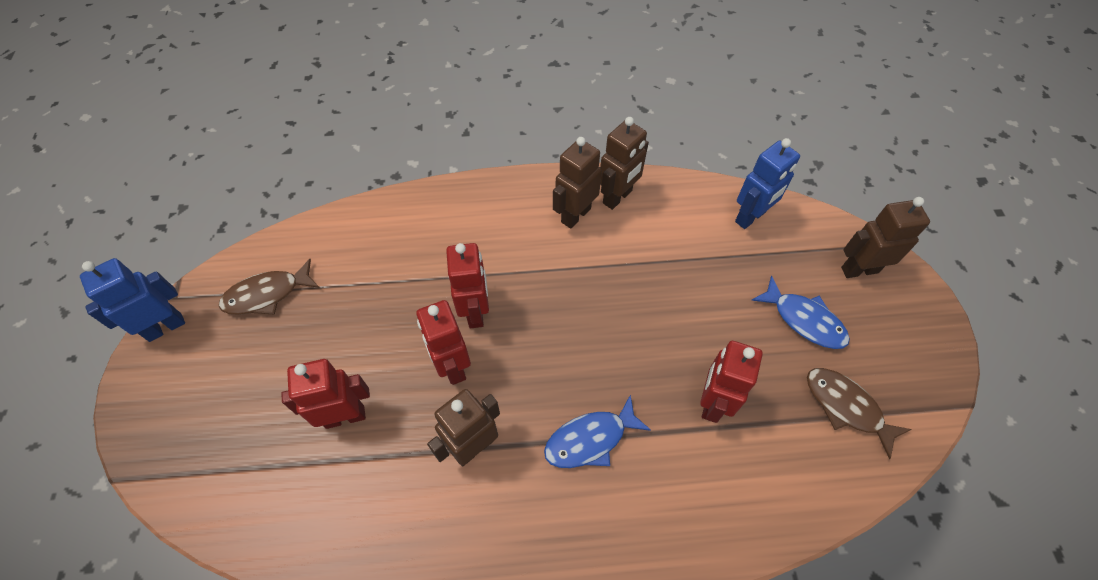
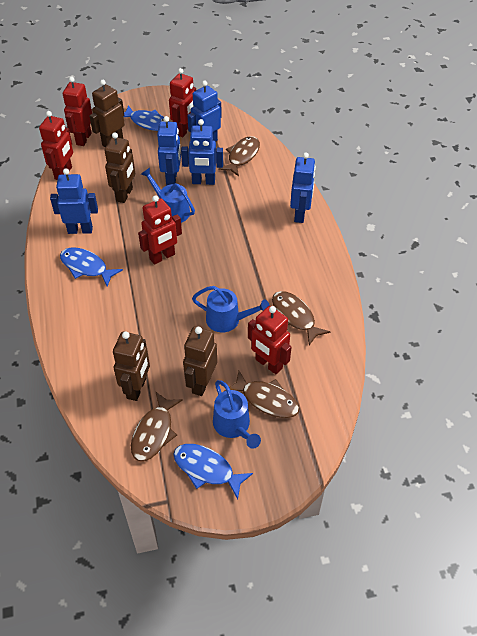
blue fish: [544,394,651,468] [751,276,850,349] = 2 -> [60,247,123,287] [124,105,169,131] [173,444,253,499] = 3
blue robot: [80,258,185,342] [735,138,800,229] = 2 -> [50,168,98,234] [157,116,181,186] [181,119,223,185] [187,81,222,142] [290,152,316,223] = 5
blue watering can: none = 0 -> [141,168,195,223] [192,286,270,333] [213,380,261,449] = 3
brown fish: [219,259,320,315] [807,368,912,459] = 2 -> [131,391,183,462] [218,136,260,176] [225,371,300,418] [272,291,330,345] = 4
red robot: [281,359,370,429] [416,300,471,385] [446,243,489,328] [700,341,763,423] = 4 -> [39,111,73,180] [63,77,92,146] [138,195,182,265] [169,68,196,137] [248,306,291,374] = 5

